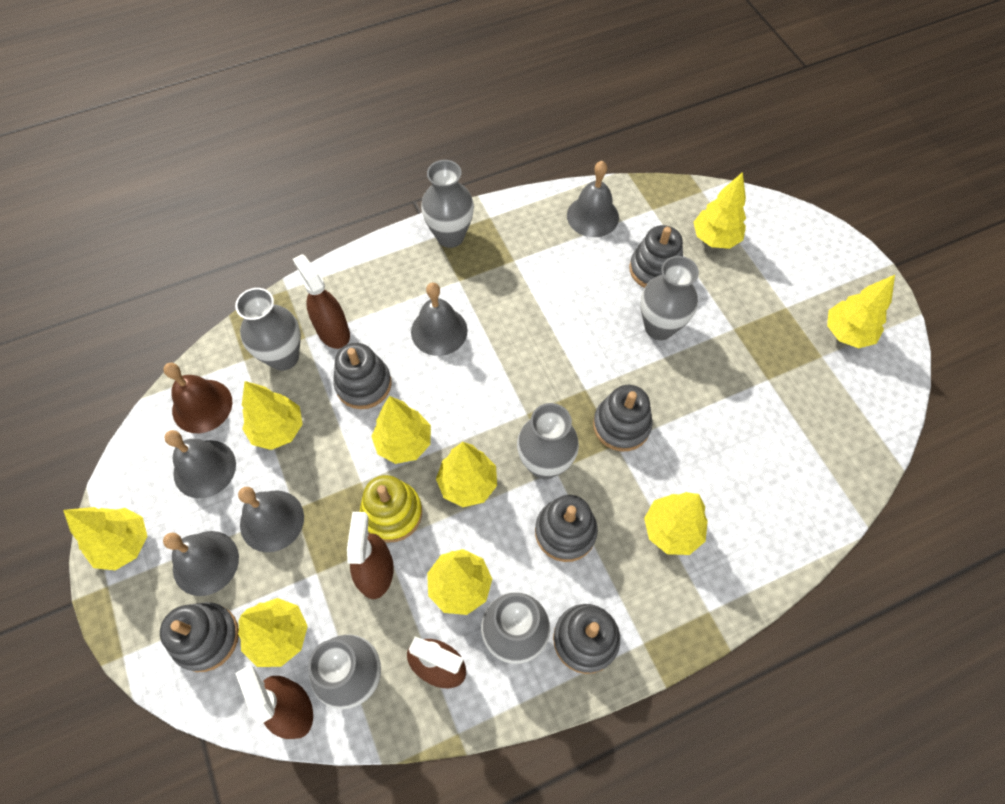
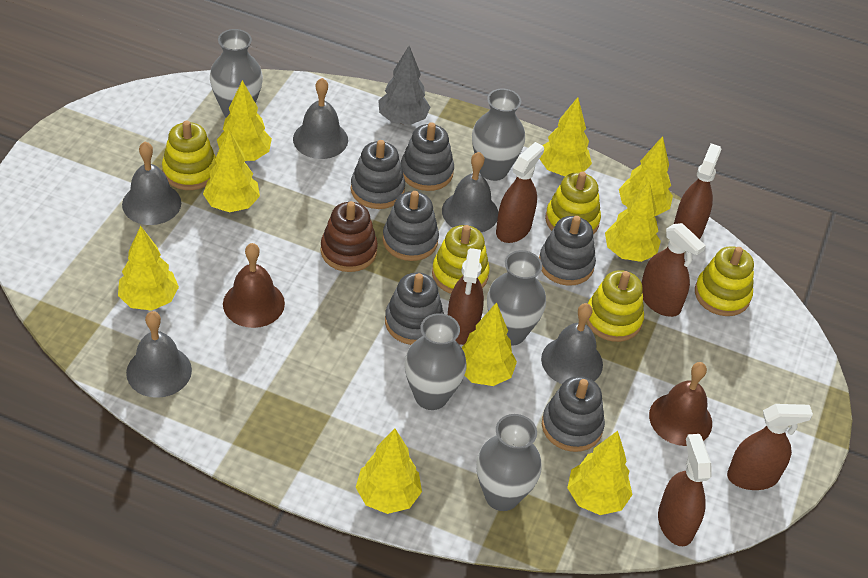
brown bell: [163,363,232,433] = 1 -> [223,243,285,328] [649,362,712,446] = 2
brown spray bottle: [235,666,313,739] [293,254,350,349] [347,512,394,599] [407,637,466,688] = 4 -> [448,248,484,345] [496,142,544,243] [642,223,706,317] [658,434,712,546] [674,143,721,239] [727,404,813,490] = 6
brown stacking toy: none = 0 -> [320,201,378,272] = 1
grey tree: none = 0 -> [378,46,430,125] = 1
grey vase: [235,288,301,371] [308,634,381,709] [421,160,474,248] [481,592,550,664] [517,403,579,479] [640,256,699,340] = 6 -> [210,29,263,118] [405,313,466,410] [472,89,525,181] [476,414,542,511] [487,250,546,346] = 5
yellow stacking toy: [360,475,422,542] = 1 -> [162,120,217,190] [432,225,490,294] [545,172,601,234] [586,270,644,342] [695,246,754,316] = 5

